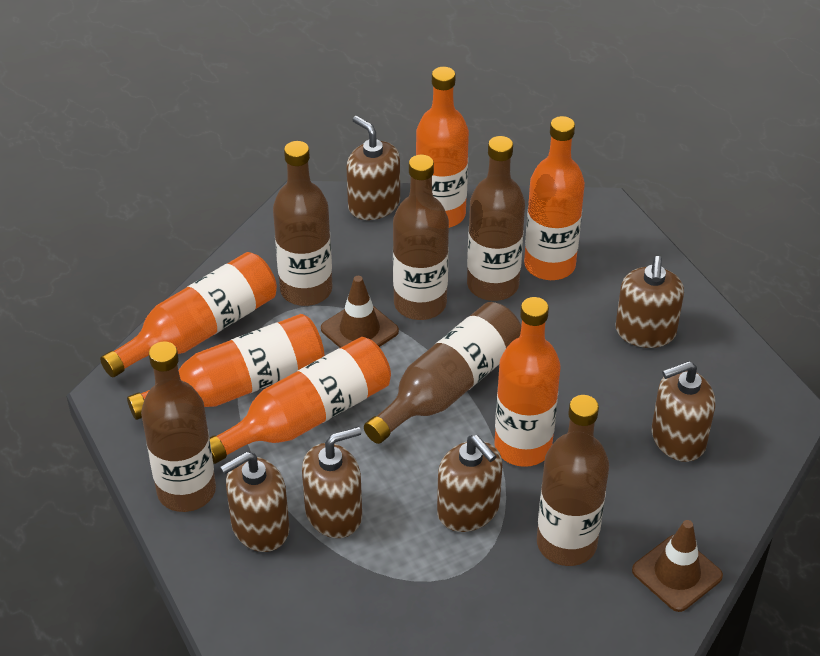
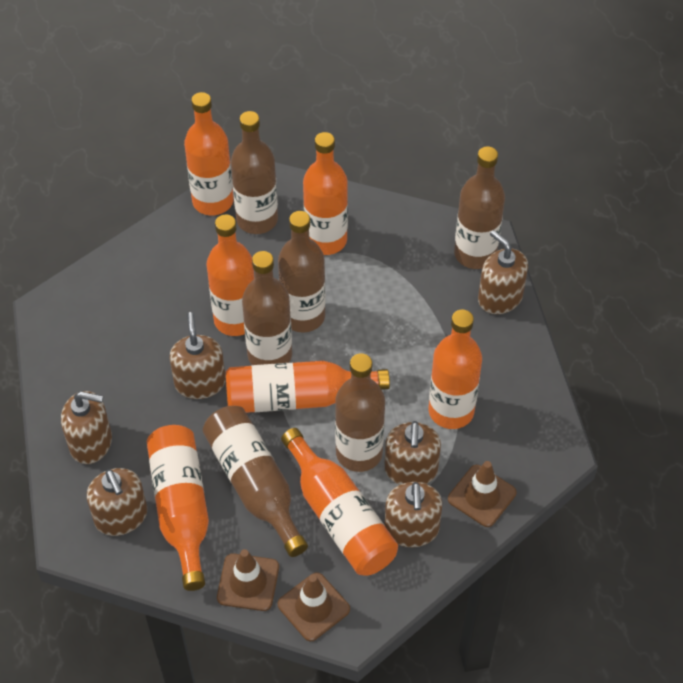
brown traffic cone: [321,276,399,348] [632,520,723,612] = 2 -> [217,549,279,611] [278,572,350,641] [448,461,517,527] = 3
orange bottle: [100,252,277,377] [127,314,324,420] [210,337,391,464] [416,67,469,228] [494,297,561,467] [524,116,585,280] = 6 -> [147,425,209,591] [184,92,234,216] [206,214,255,336] [226,361,390,413] [281,428,398,576] [303,132,348,255] [429,310,482,429] = 7

